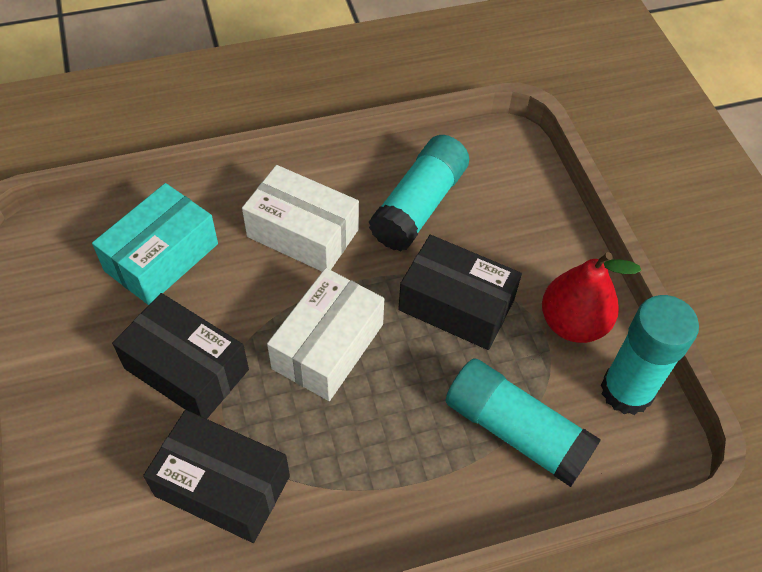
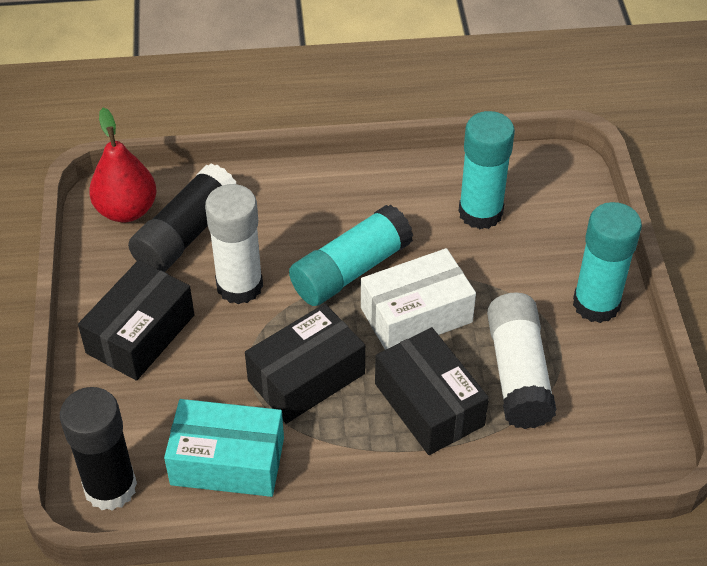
black glue stick: none = 0 -> [60,387,137,510] [128,164,236,272] = 2
white box: [242,165,359,272] [267,268,384,401] = 2 -> [361,248,476,350] = 1
white glue stick: none = 0 -> [205,184,263,305] [487,293,556,429] = 2

